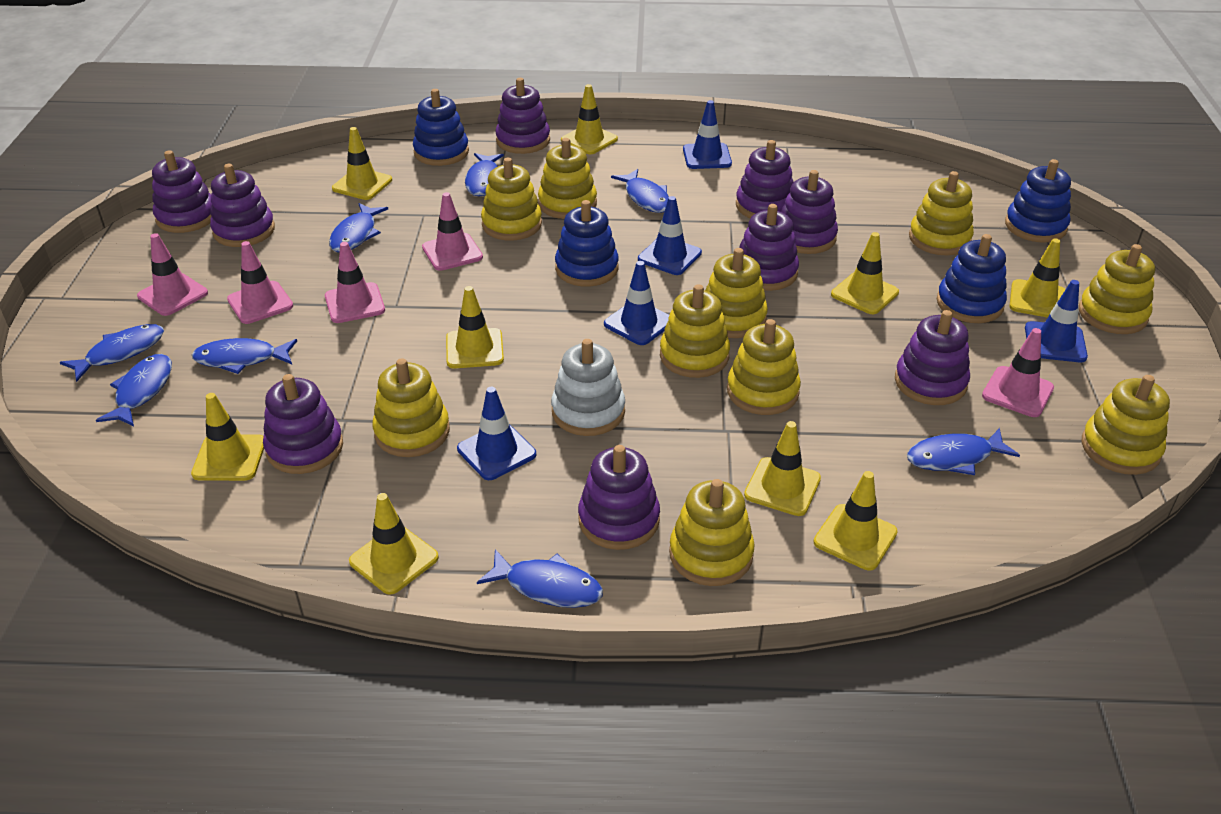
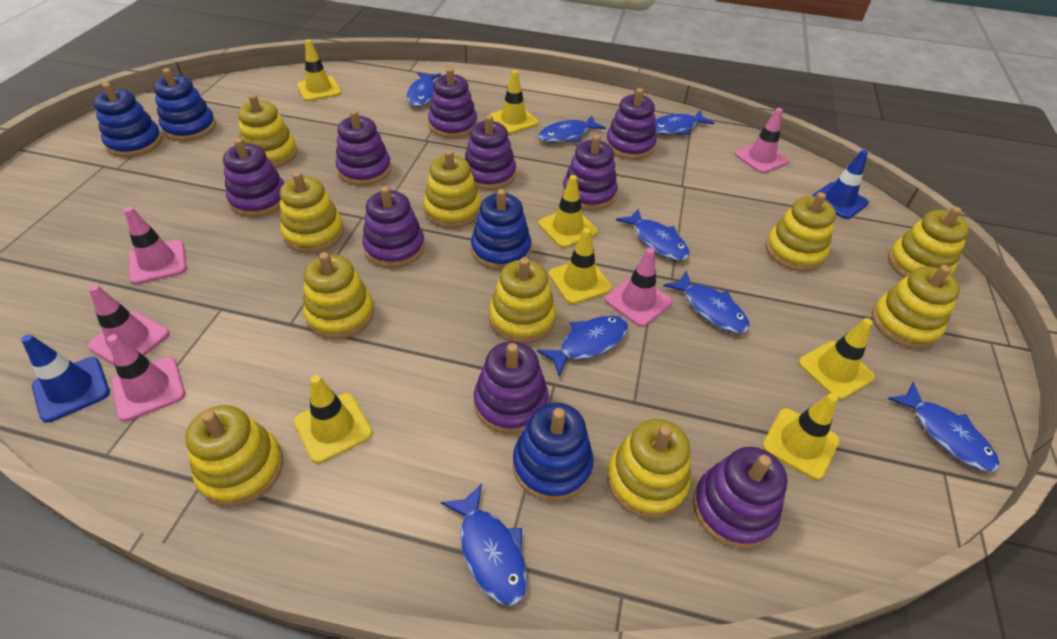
blue traffic cone: [457,387,536,480] [604,261,669,345] [638,196,702,275] [683,100,732,169] [1025,280,1088,362] = 5 -> [21,334,110,423] [812,150,869,219] = 2
white stacking toy: [551,339,625,436] = 1 -> none = 0
yellow traffic cone: [191,393,264,481] [332,127,392,200] [349,493,439,595] [446,286,504,368] [561,84,618,154] [744,421,821,516] [813,471,898,570] [831,232,899,314] [1009,238,1066,318] = 9 -> [294,375,372,463] [297,39,341,101] [490,70,538,134] [538,175,598,248] [549,228,612,304] [762,393,840,480] [798,318,875,400] = 7

